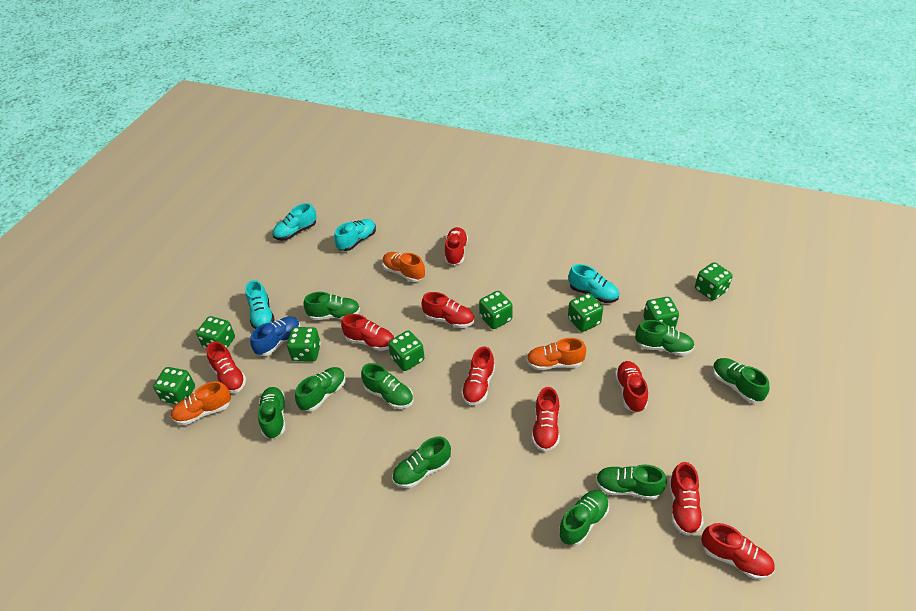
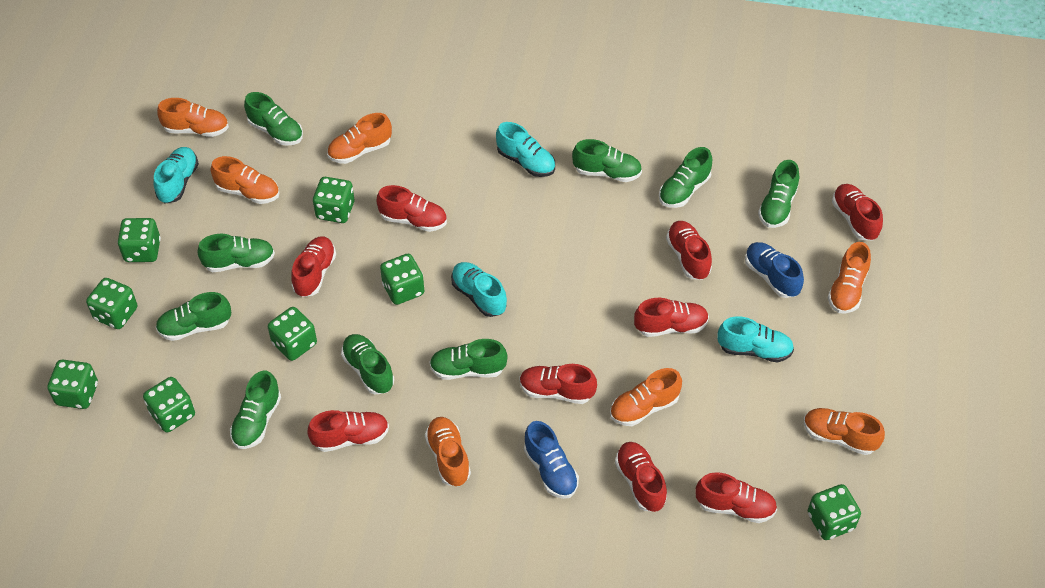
blue shoe: [250,317,300,356] = 1 -> [524,421,579,499] [745,242,804,298] = 2
orange shoe: [171,381,231,425] [382,252,425,282] [526,338,586,370] = 3 -> [157,98,229,137] [211,156,280,204] [327,113,392,164] [425,417,471,486] [610,368,682,426] [804,408,885,455] [828,242,871,314] = 7

